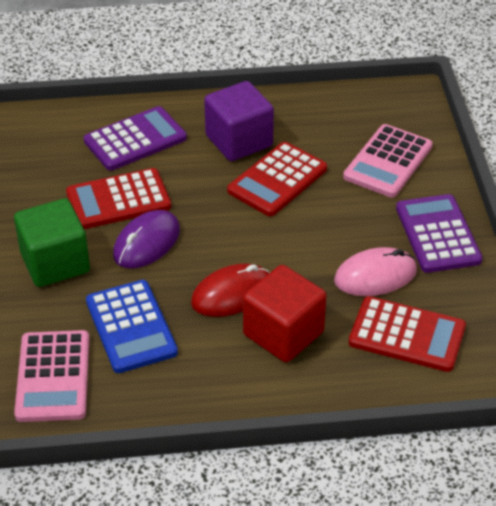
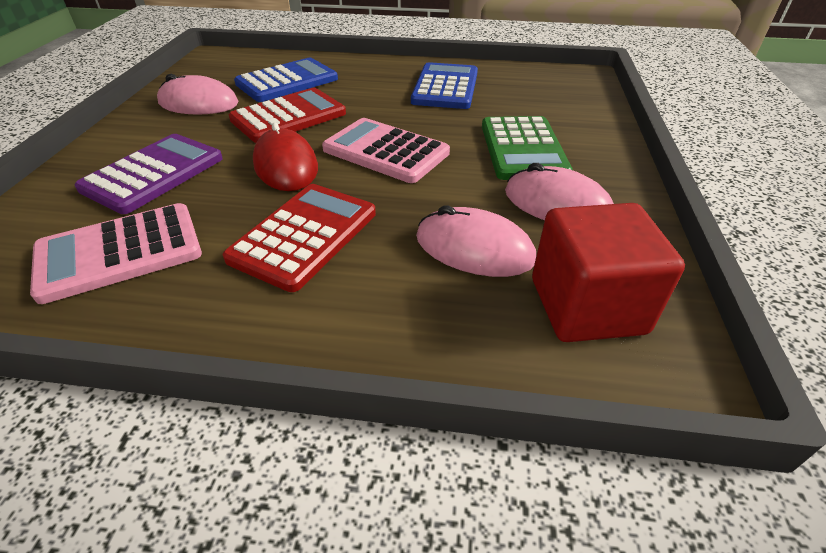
blue calculator: [86,280,178,373] = 1 -> [234,58,338,102] [411,62,478,109] = 2
green calculator: none = 0 -> [482,116,573,180] = 1
green cube: [14,199,90,287] = 1 -> none = 0
pink mouse: [334,247,417,296] = 1 -> [157,74,239,115] [416,205,536,277] [505,163,614,220] = 3
purple calculator: [84,106,187,171] [396,194,483,273] = 2 -> [75,134,223,214] = 1
purple cube: [204,81,274,161] = 1 -> none = 0
purple mouse: [113,210,180,268] = 1 -> none = 0
red calculator: [66,168,171,229] [227,142,327,216] [349,296,466,372] = 3 -> [222,184,376,292] [229,88,346,143] = 2

